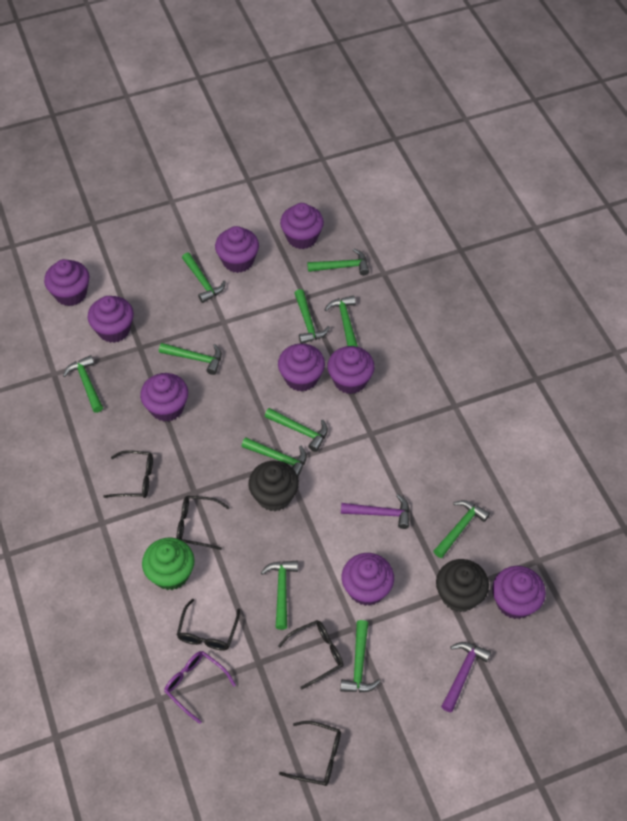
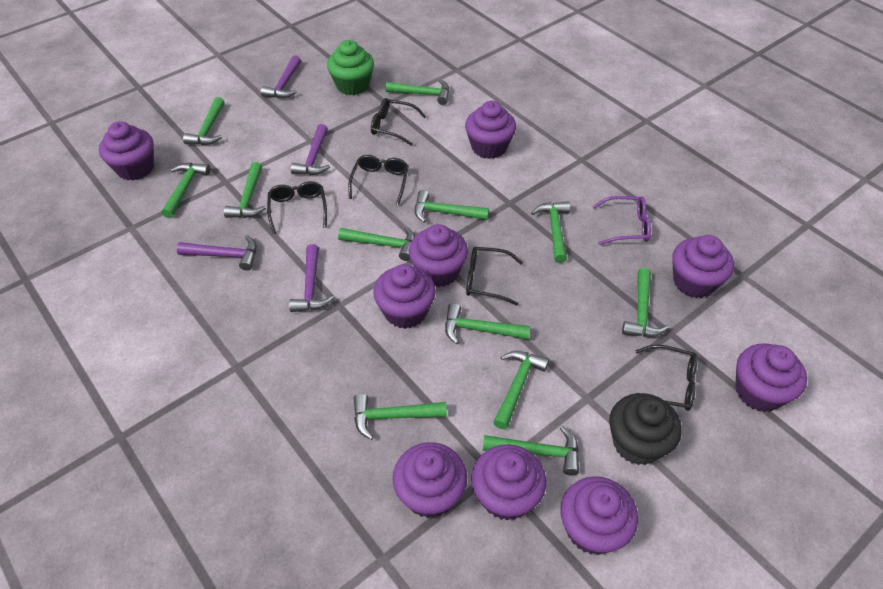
black cupcake: [248,461,299,511] [436,559,489,612] = 2 -> [609,393,682,465] = 1
green hammer: [63,355,103,413] [159,343,222,375] [182,253,226,303] [241,437,307,477] [261,561,298,630] [265,408,328,452] [294,289,330,344] [307,249,369,275] [324,295,358,347] [340,620,380,693] [434,500,490,558] = 11 -> [161,163,211,218] [183,97,225,145] [224,162,266,218] [338,226,415,261] [354,394,447,440] [385,79,449,105] [415,190,489,223] [445,303,530,344] [483,426,579,476] [493,351,549,429] [531,201,570,263] [622,268,669,337] = 12
purple hammer: [341,494,410,529] [441,642,491,712] = 2 -> [177,235,257,271] [261,55,301,98] [289,244,334,312] [291,124,330,175] = 4

